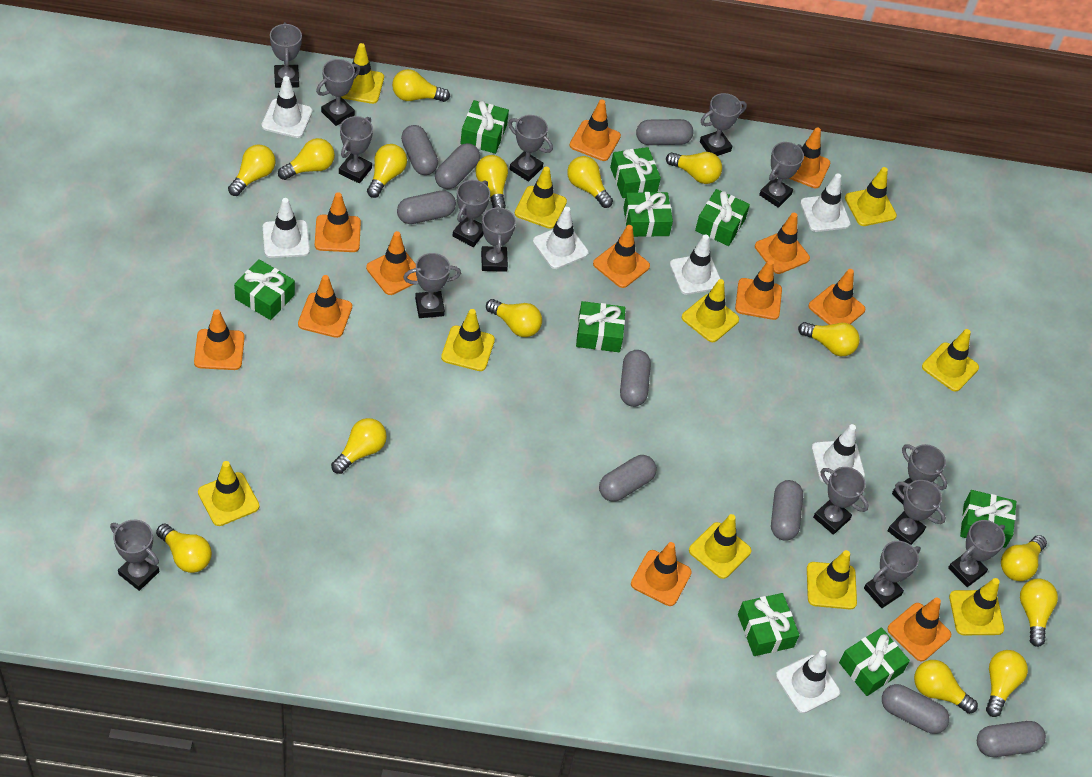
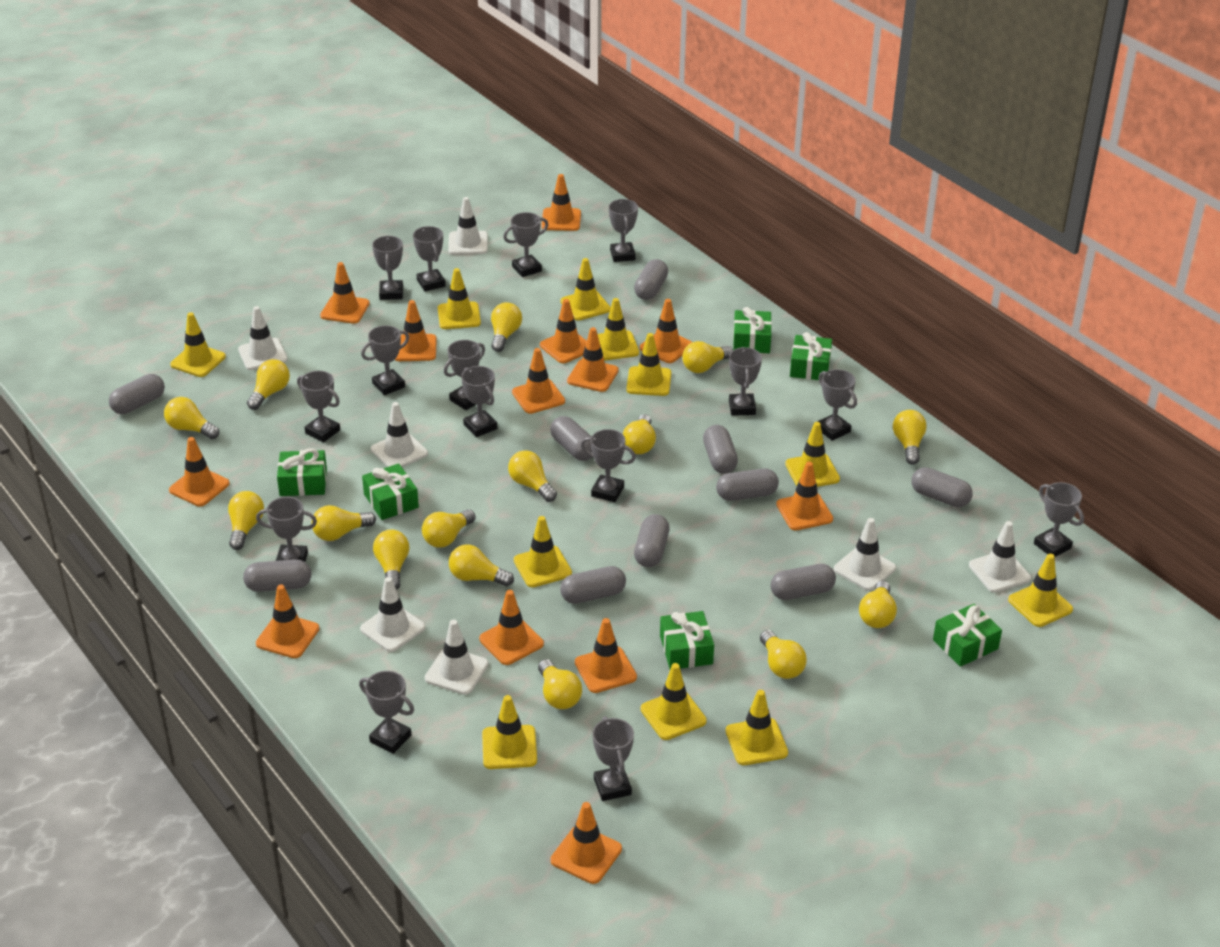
green gift: [234,259,295,320] [460,100,509,154] [576,301,625,352] [610,147,661,198] [623,192,673,237] [695,189,750,246] [738,593,799,656] [839,627,910,696] [960,490,1016,548] = 9 -> [277,448,327,496] [362,464,419,520] [660,611,714,669] [733,307,772,353] [790,332,832,380] [933,604,1002,667] = 6
grey capsule: [397,191,456,224] [401,125,438,175] [435,143,480,189] [599,455,657,502] [620,350,651,407] [636,119,693,145] [771,480,803,541] [882,684,949,734] [977,721,1046,757] = 9 -> [109,374,165,414] [243,559,311,592] [550,416,592,461] [560,566,626,604] [634,259,668,300] [634,514,670,567] [703,425,738,474] [716,468,779,501] [770,564,836,600] [911,467,973,507] = 10
orange traffic cone: [194,309,245,370] [298,275,352,338] [315,192,361,252] [366,231,417,295] [570,99,621,161] [593,225,650,288] [631,542,692,606] [735,260,782,320] [755,213,810,274] [789,128,830,188] [808,269,866,325] [887,598,951,661] = 12 -> [169,437,230,506] [256,585,319,658] [320,262,370,324] [395,300,437,361] [479,590,544,665] [512,348,565,414] [540,299,587,363] [541,174,581,231] [551,802,622,884] [567,327,619,392] [575,618,637,693] [640,299,692,363] [776,462,833,530] = 13
yellow traffic cone: [198,461,259,526] [341,43,384,104] [441,309,495,371] [515,167,567,229] [682,279,739,342] [689,514,751,579] [807,550,857,609] [845,167,897,226] [922,329,979,392] [949,578,1004,635] = 10 -> [170,312,226,377] [438,268,481,329] [482,695,537,769] [514,516,572,587] [561,258,611,320] [598,298,639,360] [626,333,671,396] [641,663,707,740] [726,690,788,765] [785,422,840,487] [1008,554,1073,627] = 11

